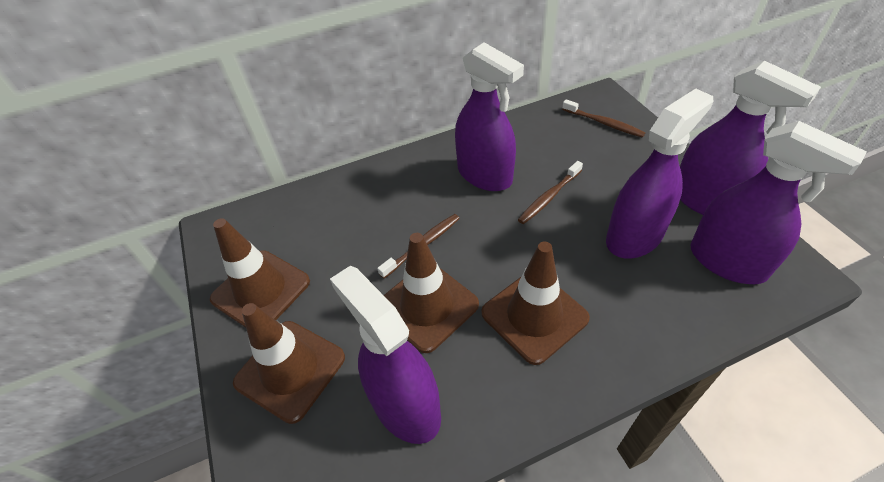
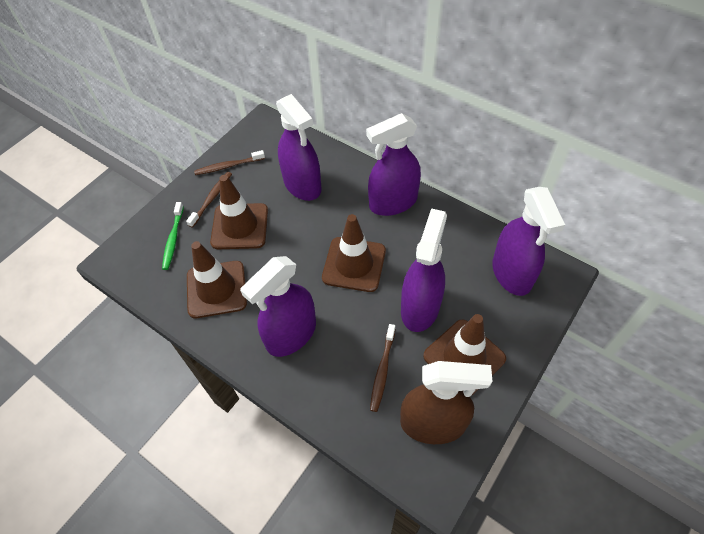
brown spray bottle: none = 0 -> [400,361,493,444] = 1
green toothbrush: none = 0 -> [162,202,184,270] = 1

